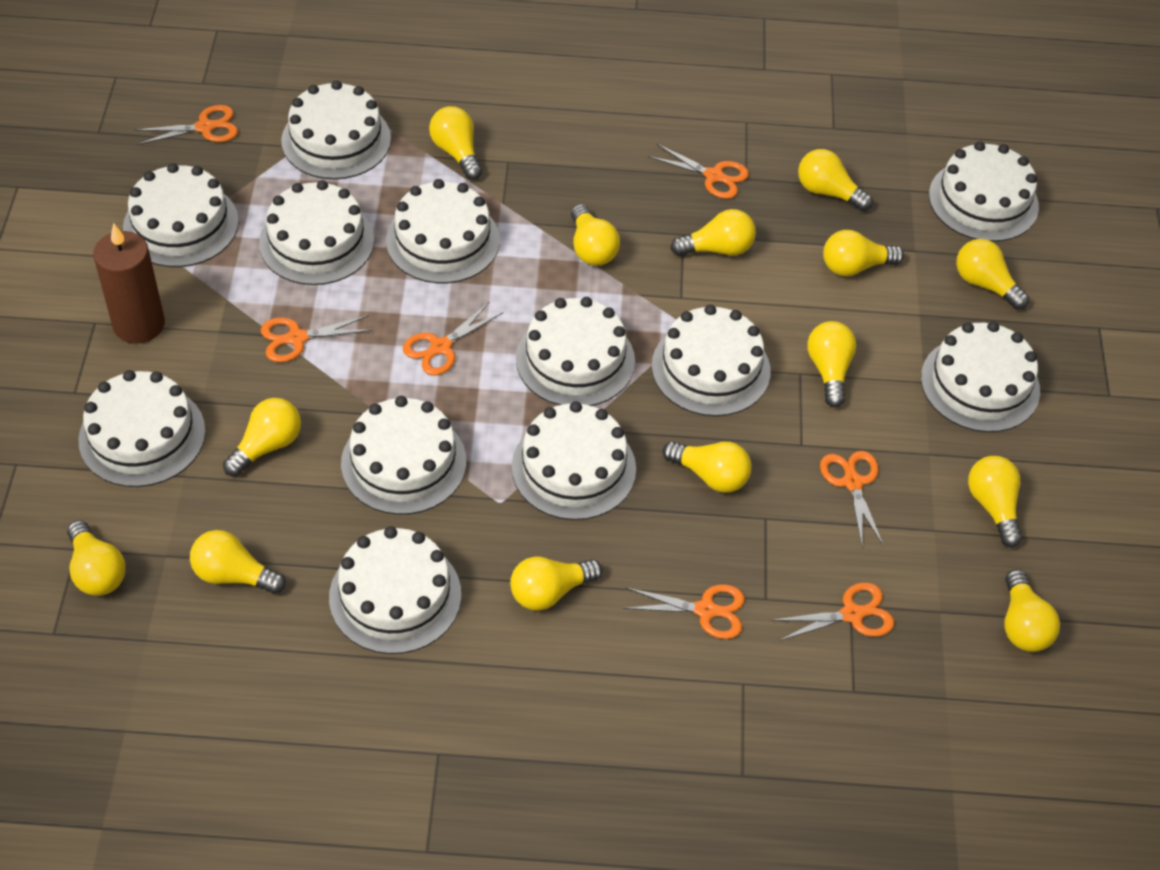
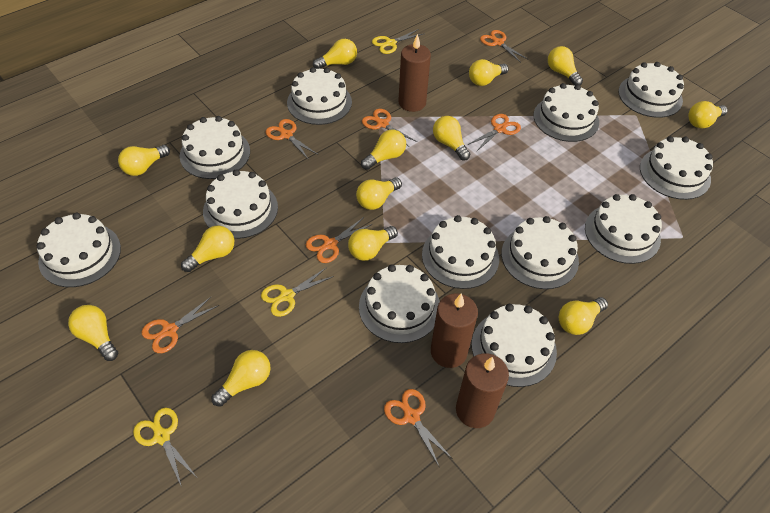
brown candle: [93,223,165,343] = 1 -> [398,34,431,112] [431,293,478,368] [456,353,509,428] = 3
yellow light bulb: [67,520,126,596] [190,530,286,594] [223,398,301,476] [429,106,482,180] [510,556,603,611] [571,204,620,266] [663,441,751,493] [670,209,756,256] [798,149,873,212] [807,321,856,407] [823,230,904,276] [956,239,1029,310] [968,456,1022,548] [1004,569,1060,652] = 14 -> [68,305,118,361] [118,145,170,176] [181,226,234,272] [212,350,270,407] [313,39,357,69] [348,226,398,261] [356,178,402,210] [361,130,406,170] [433,116,470,160] [469,59,509,86] [548,46,583,86] [559,297,608,335] [688,101,728,129] = 13
yellow scissors: none = 0 -> [133,408,196,487] [261,267,334,317] [372,29,425,54] = 3

